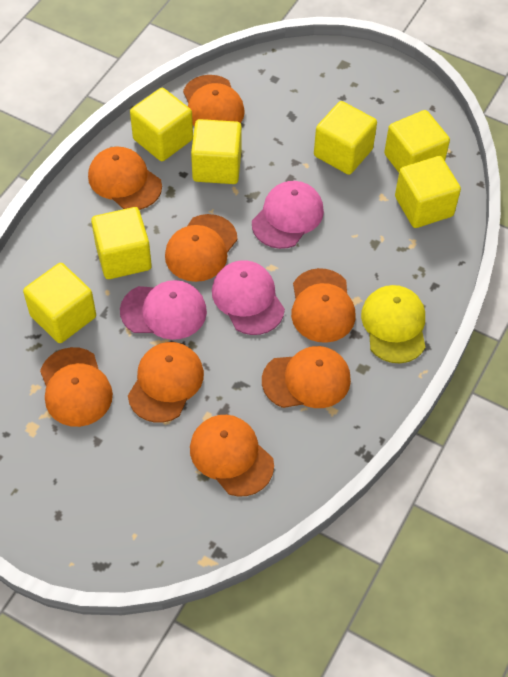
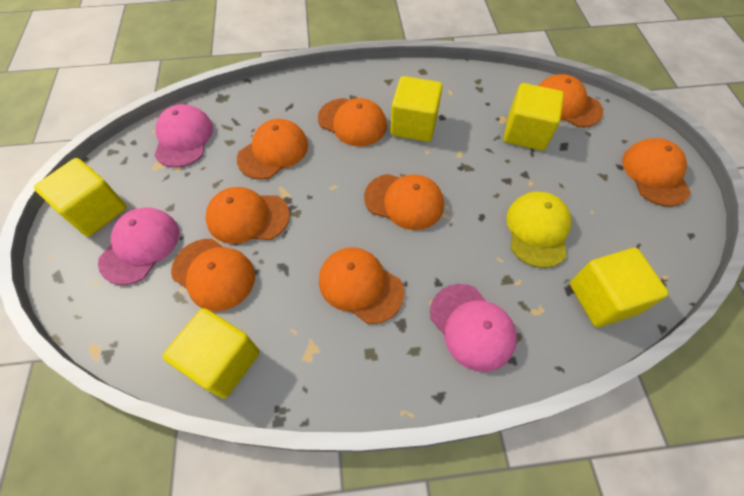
yellow cube: [23,263,96,343] [91,207,152,279] [130,88,193,161] [191,119,242,184] [314,101,377,175] [384,110,450,172] [395,156,461,228] = 7 -> [34,158,127,237] [163,308,260,399] [390,76,443,142] [503,83,564,151] [570,248,669,327] = 5

